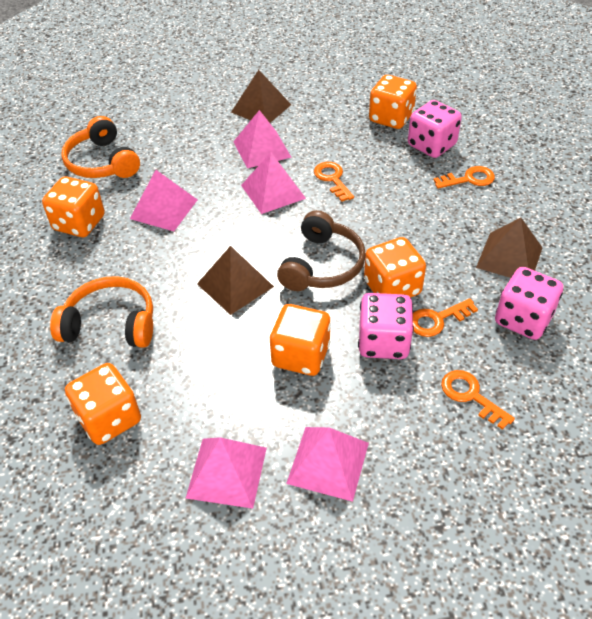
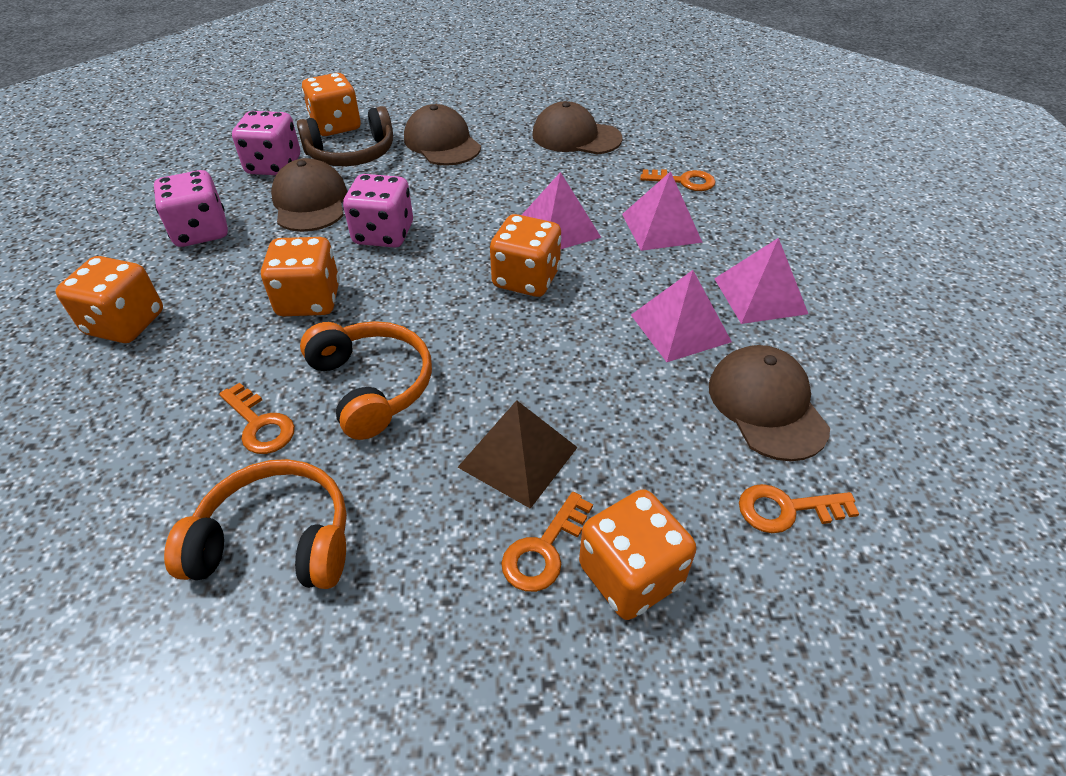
brown cap: none = 0 -> [271,158,347,232] [404,104,481,166] [532,101,623,155] [709,345,830,461] = 4
brown pyramid: [197,246,274,315] [231,70,291,123] [476,217,543,278] = 3 -> [458,400,578,509] = 1
pink pyramid: [130,170,198,231] [186,437,267,509] [233,110,292,168] [241,152,306,214] [286,427,369,502] = 5 -> [522,172,601,249] [622,171,703,251] [631,270,732,362] [714,238,808,324] = 4

